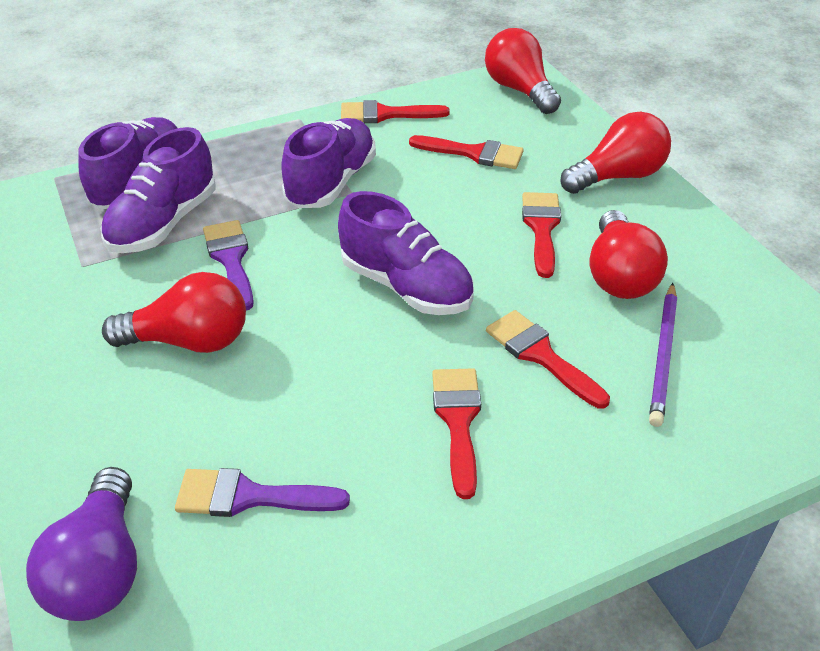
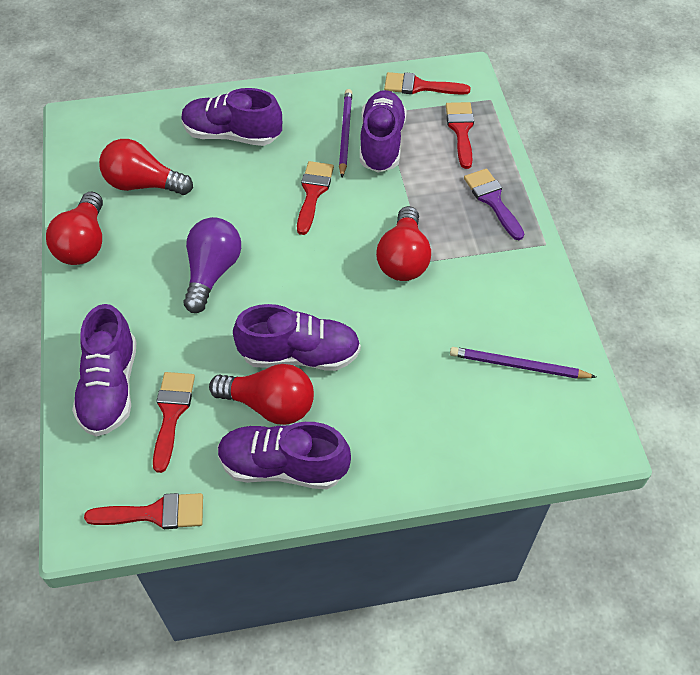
purple brush: [175,468,350,517] [203,220,254,311] = 2 -> [464,168,524,240] = 1
purple pencil: [649,283,677,427] = 1 -> [339,89,352,177] [450,347,596,379] = 2
purple shoe: [78,117,177,209] [101,127,216,253] [281,118,376,208] [338,191,474,315] = 4 -> [72,304,136,436] [181,88,282,146] [218,422,351,489] [233,304,361,371] [360,90,407,173] = 5

